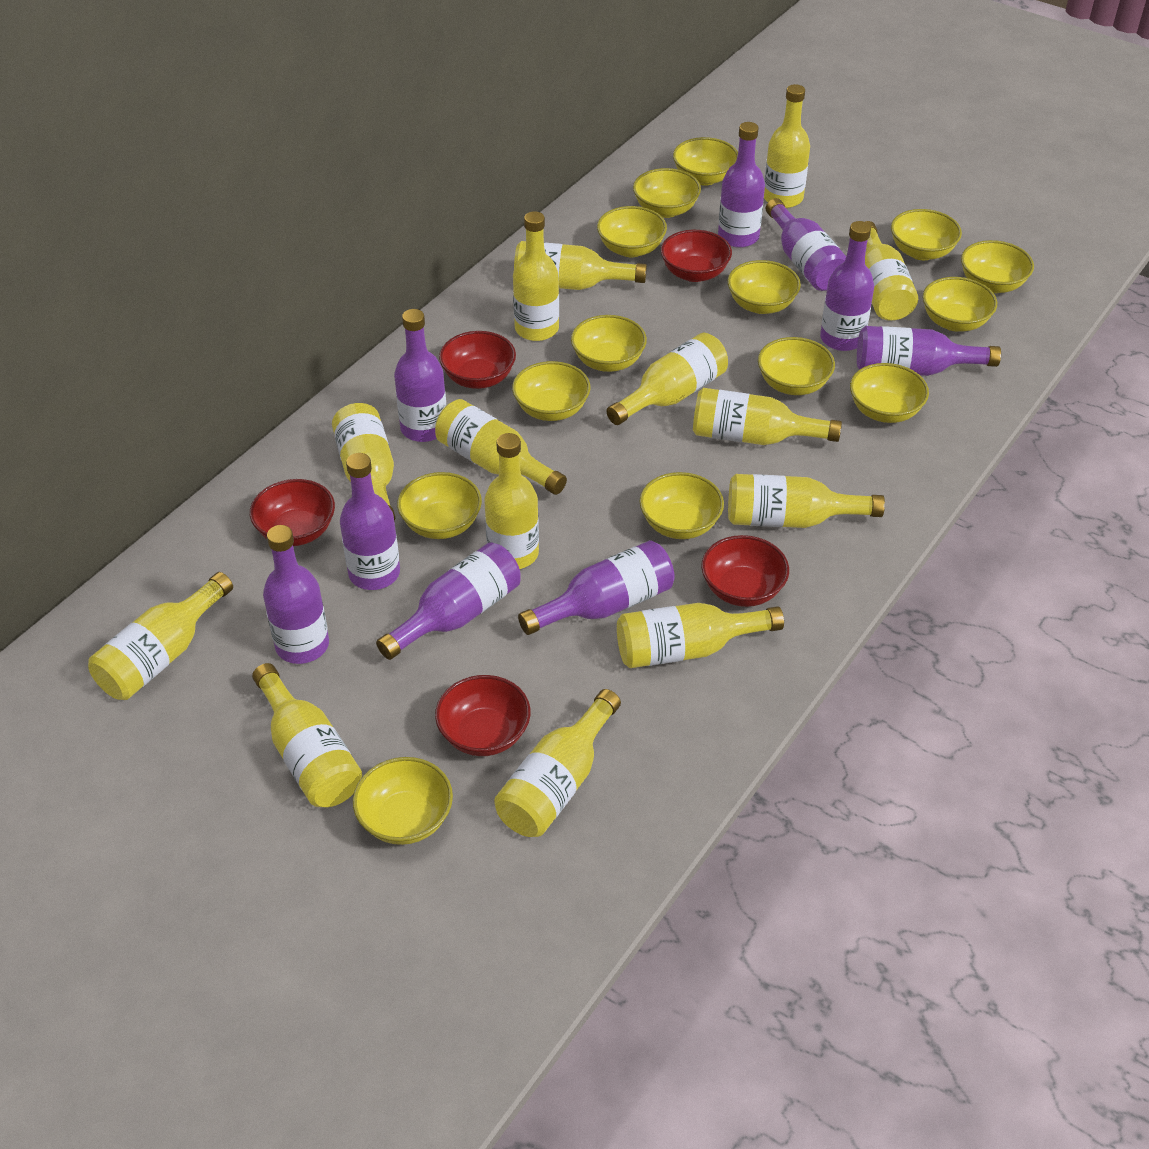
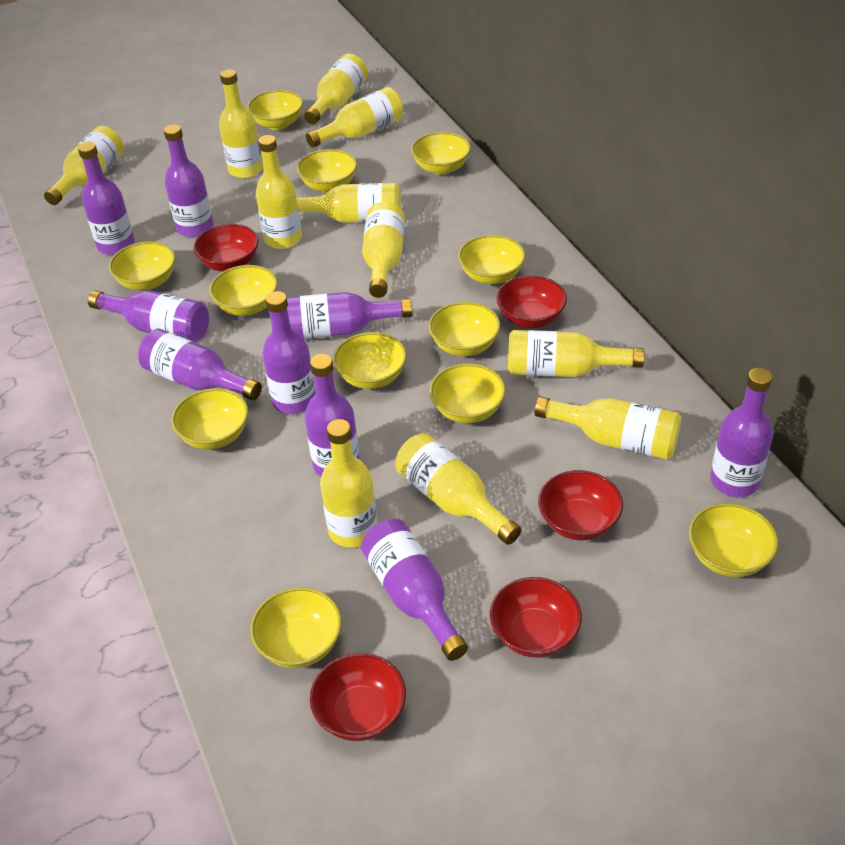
yellow bottle: [88,572,233,700] [252,663,362,807] [332,403,395,521] [435,399,567,495] [484,433,539,569] [494,689,621,837] [513,211,559,341] [514,241,647,290] [606,333,728,425] [617,603,784,668] [693,388,842,445] [728,474,885,528] [764,84,810,208] [865,221,918,321] = 14 -> [44,126,124,205] [219,69,263,179] [256,135,302,249] [297,183,401,223] [304,54,368,124] [306,87,403,148] [320,419,377,547] [362,202,405,298] [396,433,521,545] [508,330,645,377] [535,397,681,460] = 11
yellow bowl: [353,757,453,845] [397,472,482,539] [512,361,590,421] [571,315,647,372] [597,206,667,257] [633,168,701,218] [639,472,724,539] [673,137,738,186] [727,260,801,314] [758,337,835,395] [850,363,929,423] [891,209,962,260] [923,277,997,331] [961,240,1034,293] = 14 -> [109,242,175,290] [172,388,248,449] [209,265,278,316] [247,90,303,130] [250,587,342,668] [297,149,357,193] [333,332,407,389] [411,132,471,175] [429,302,500,356] [429,363,506,423] [458,235,525,284] [689,503,778,577] = 12

